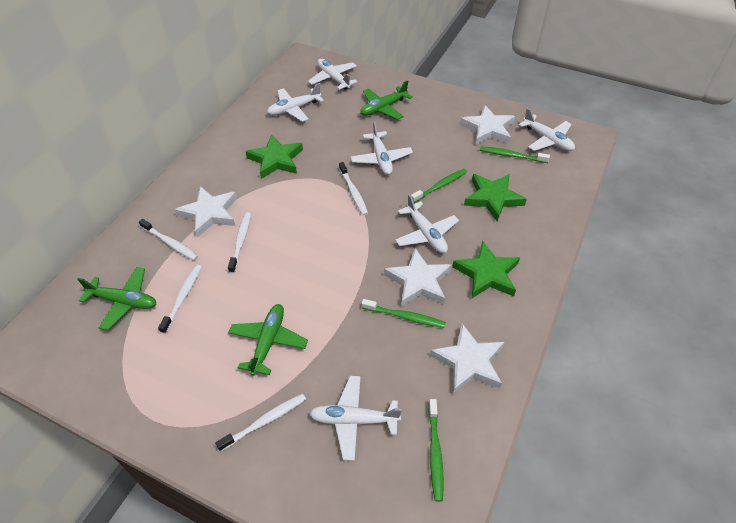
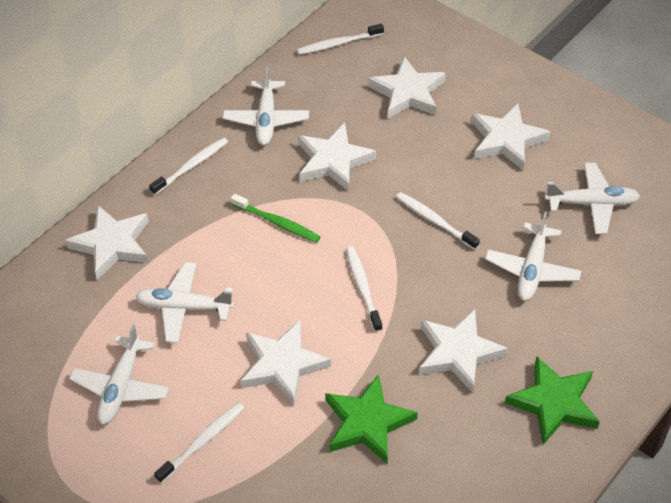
green plane: [77,267,156,331] [228,304,308,376] [360,80,413,120] = 3 -> none = 0
green star: [245,135,303,179] [452,241,520,298] [464,174,527,221] = 3 -> [325,374,418,465] [505,356,600,445] = 2
green toothbrush: [362,299,446,328] [411,169,467,203] [428,399,444,501] [480,146,550,163] = 4 -> [231,194,320,242] = 1
white plane: [267,83,324,122] [308,59,357,90] [309,376,402,461] [351,121,413,175] [395,194,459,253] [519,108,575,151] = 6 -> [69,324,169,425] [135,262,234,343] [223,66,309,145] [485,211,581,301] [545,163,640,234] = 5
white star: [175,186,237,238] [384,248,452,307] [430,324,504,394] [460,105,515,145] = 4 -> [65,205,149,280] [240,320,331,405] [298,123,376,191] [368,56,446,118] [419,309,508,393] [472,103,551,170] = 6

